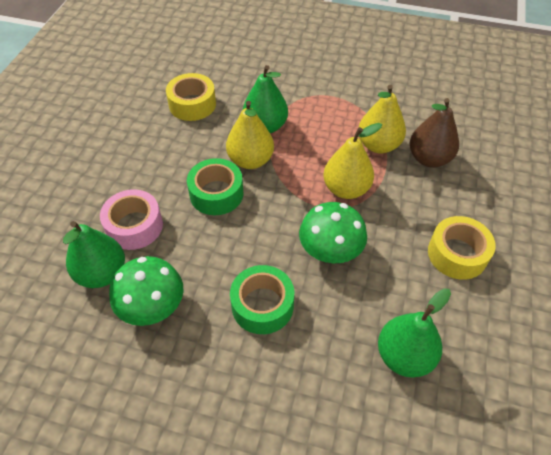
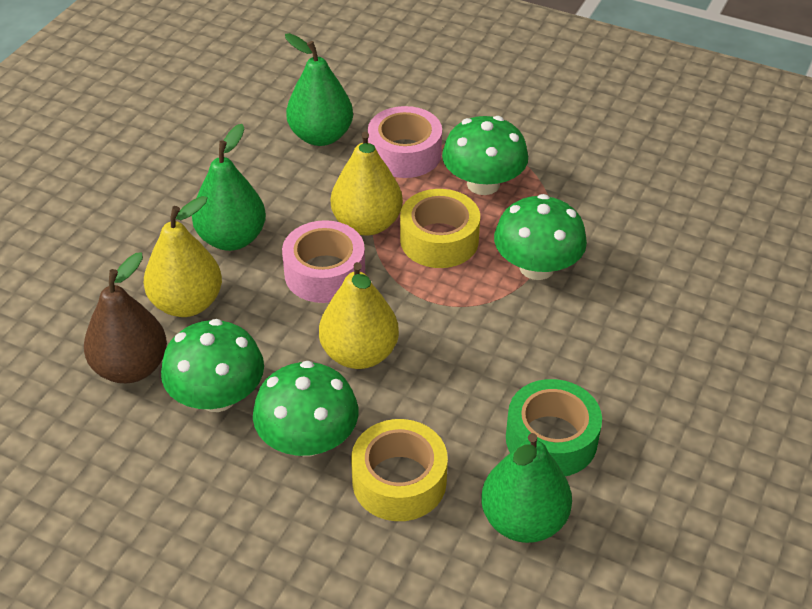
green mushroom: [109,256,183,326] [299,202,367,263] = 2 -> [161,319,264,412] [253,361,358,456] [442,116,528,195] [494,194,587,280] = 4
green tape: [187,158,244,215] [230,265,294,334] = 2 -> [506,379,602,476] = 1
pink tape: [100,189,163,250] = 1 -> [282,220,365,303] [368,106,442,178] = 2

